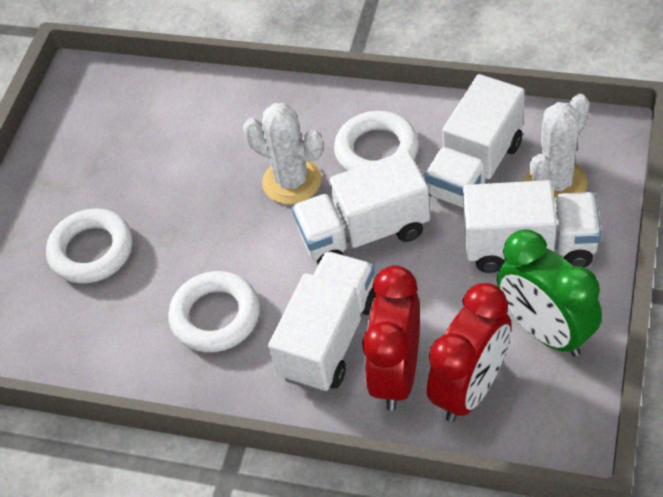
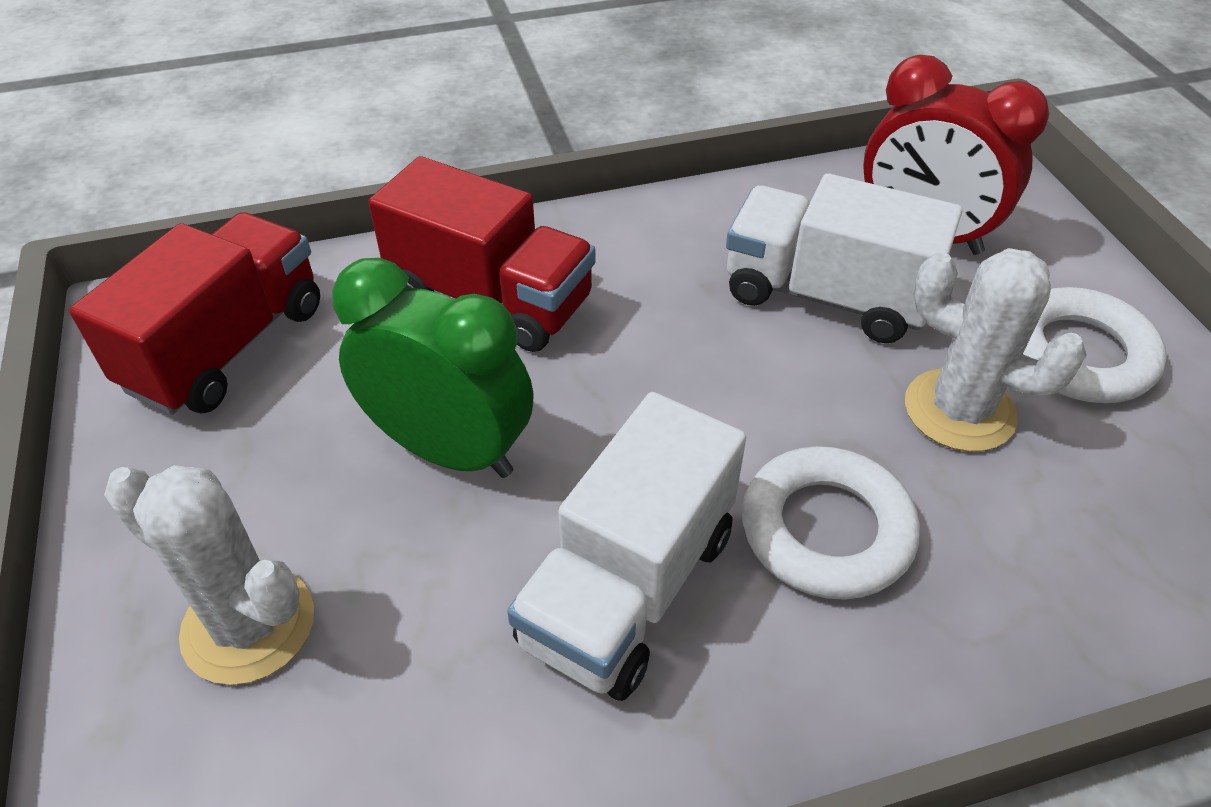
red clock: [362,266,420,411] [427,283,511,422] = 2 -> [863,55,1049,255] = 1
red truck: none = 0 -> [69,212,320,415] [369,156,596,352] = 2
white ring: [46,208,132,284] [168,271,260,352] [334,111,419,171] = 3 -> [742,446,920,600] [1023,287,1167,403] = 2
white truck: [268,251,376,392] [292,151,430,265] [425,74,525,208] [463,180,601,273] = 4 -> [507,392,746,701] [726,173,962,343] = 2

